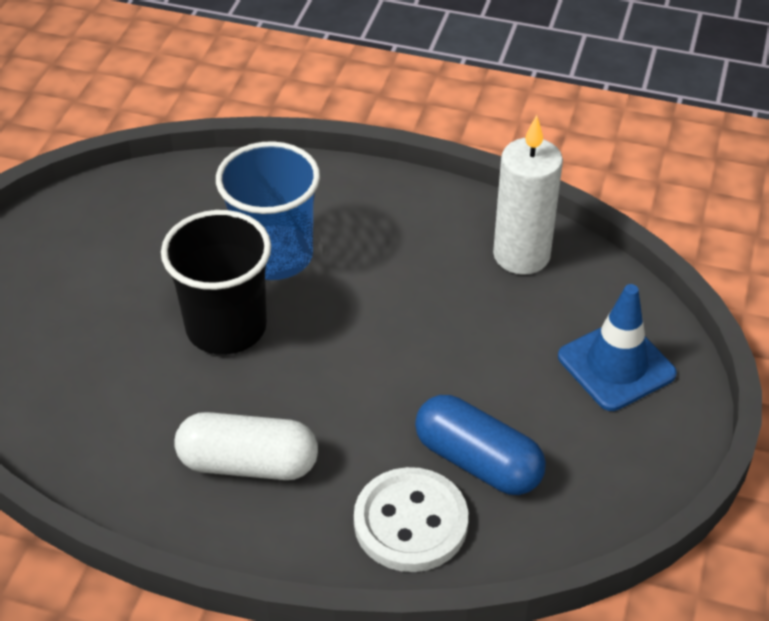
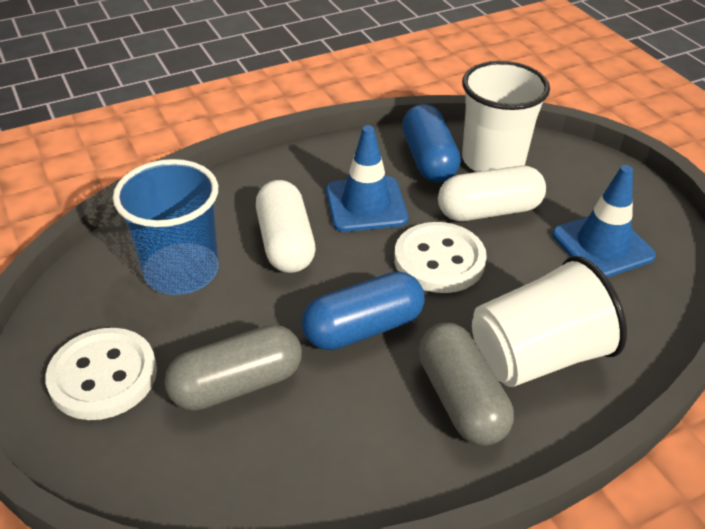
black cup: [161,210,271,355] = 1 -> none = 0
blue capsule: [415,395,546,495] = 1 -> [302,272,425,350] [402,104,461,182] = 2
blue traffic cone: [558,284,677,411] = 1 -> [326,125,408,232] [552,165,656,277] = 2
grey capsule: none = 0 -> [164,325,302,411] [419,323,514,446] = 2
white button: [354,467,468,572] = 1 -> [45,328,157,420] [394,222,487,293] = 2
white candle: [493,115,563,275] = 1 -> none = 0
white capsule: [174,412,318,480] = 1 -> [256,180,316,273] [438,166,546,221] = 2
white cup: none = 0 -> [462,61,550,172] [472,256,627,387] = 2

